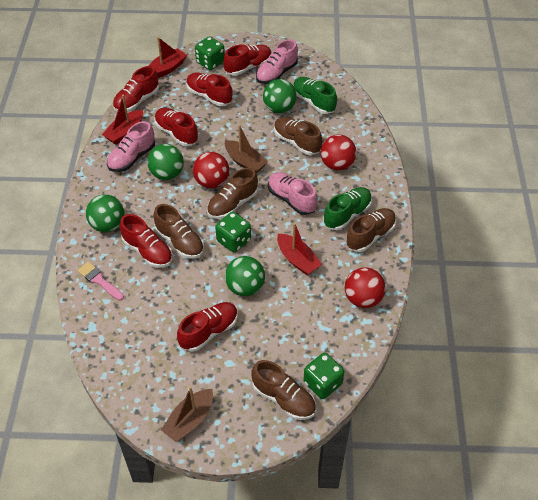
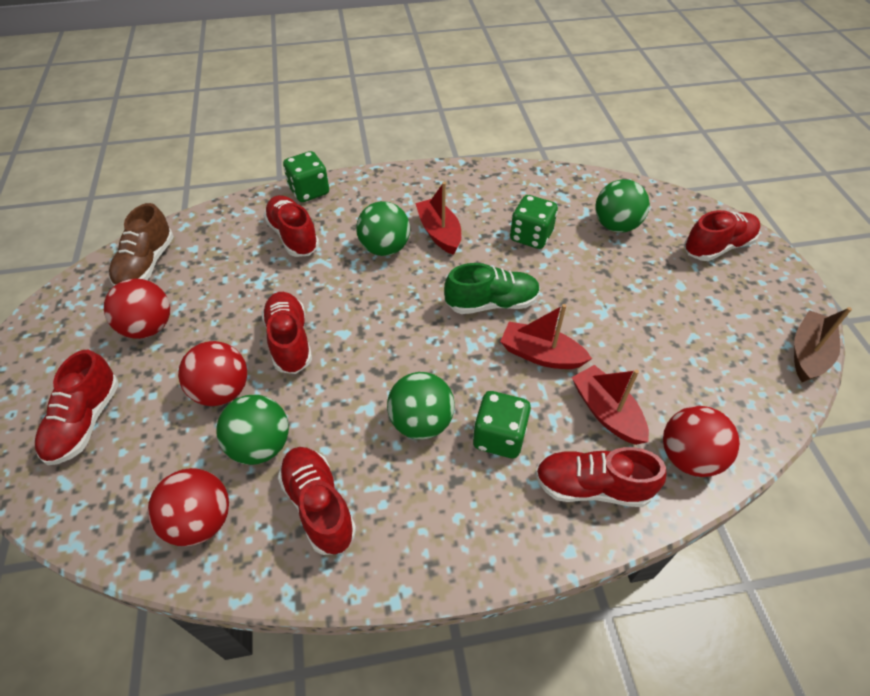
brown boat: [161,386,213,442] [225,125,268,173] = 2 -> [794,307,852,382] = 1
brown shoe: [153,204,204,259] [207,167,258,219] [251,360,316,420] [274,117,322,155] [346,208,396,252] = 5 -> [109,203,174,287] = 1
green shoe: [293,77,337,114] [323,187,372,230] = 2 -> [444,263,540,314] = 1
pink brush: [77,262,124,301] = 1 -> none = 0
pink shoe: [107,121,155,172] [256,39,298,84] [268,172,318,215] = 3 -> none = 0
red ball: [193,152,229,188] [321,134,357,171] [345,267,386,308] = 3 -> [104,278,170,339] [148,468,229,546] [178,341,247,406] [663,406,740,477] = 4

